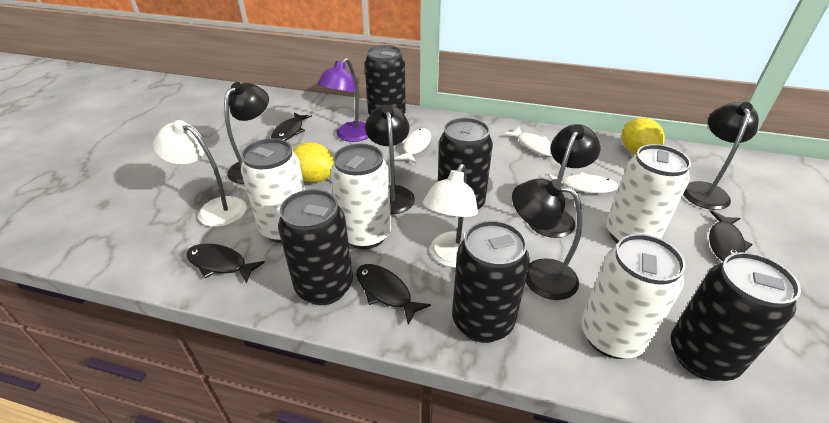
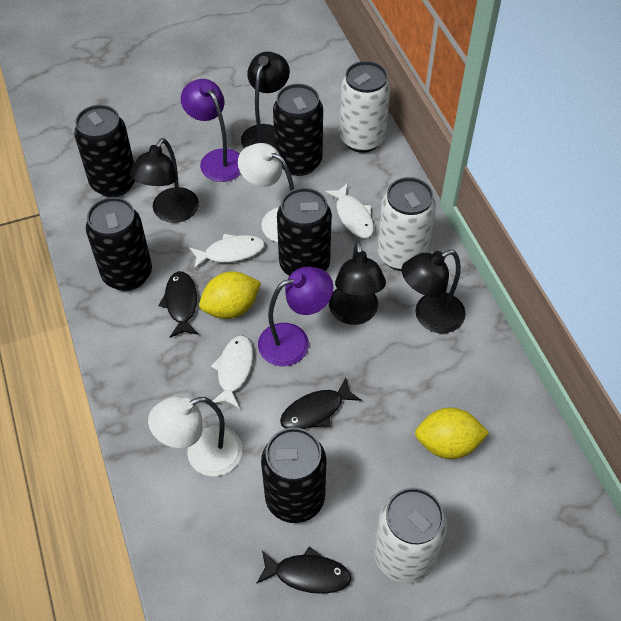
black fish: [186,243,265,284] [271,112,312,141] [356,264,431,325] [709,211,753,261] = 4 -> [158,271,198,338] [256,547,351,594] [280,378,361,429] = 3
black lamp: [224,82,269,184] [365,105,415,214] [512,178,582,300] [529,124,600,238] [683,102,759,210] = 5 -> [130,138,199,223] [241,52,290,148] [329,241,386,325] [401,250,466,334] = 4
purple lamp: [317,58,369,142] = 1 -> [181,79,241,182] [258,267,333,366] = 2
white can: [241,138,305,243] [330,144,391,249] [581,234,686,359] [606,144,691,244] = 4 -> [339,61,390,153] [374,487,447,583] [377,177,436,271] = 3

